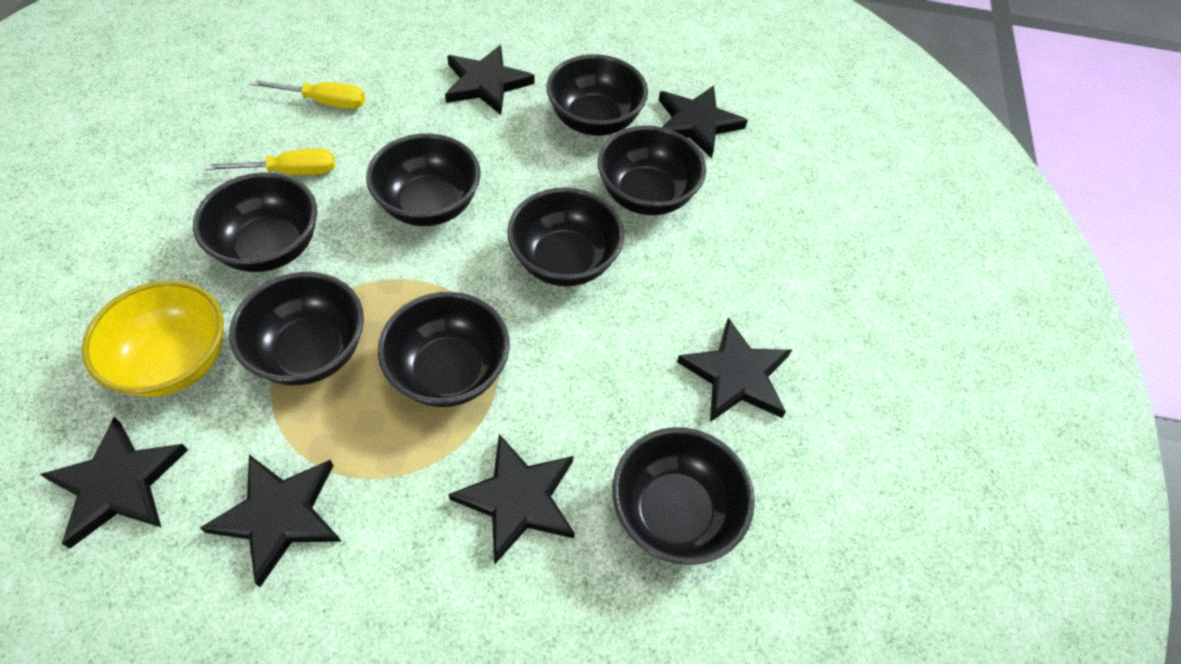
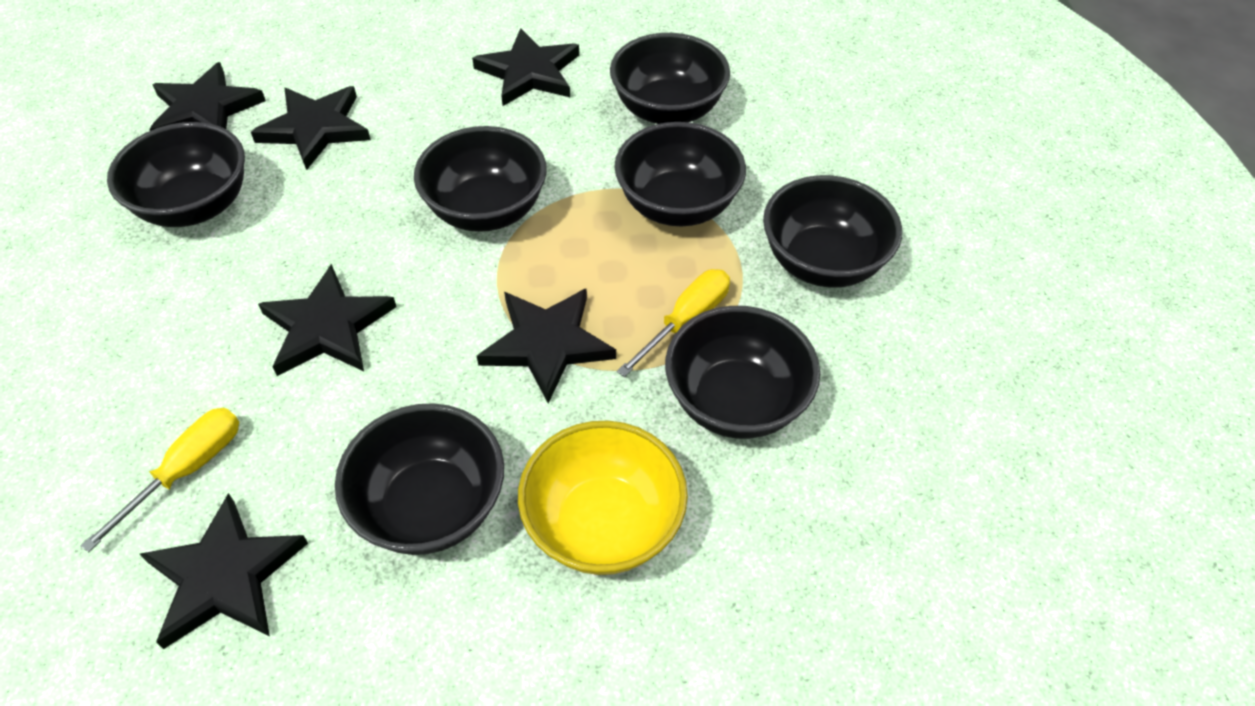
black bowl: [193,172,317,272] [229,272,364,385] [366,133,481,226] [378,292,510,407] [507,188,625,286] [546,55,648,136] [598,126,706,215] [612,427,755,565] = 8 -> [107,122,245,227] [335,403,504,555] [414,126,547,232] [610,33,730,124] [614,122,746,226] [665,306,820,439] [763,175,902,288] = 7

